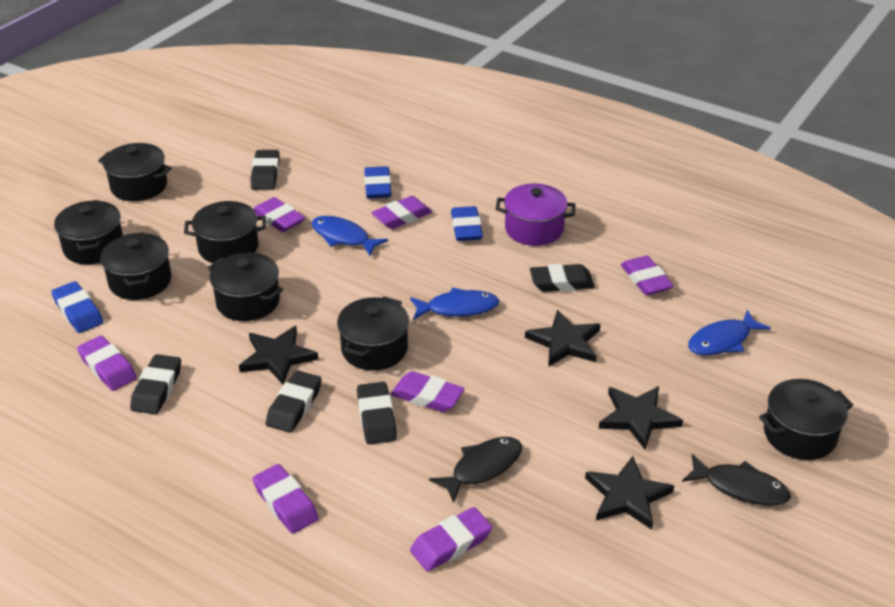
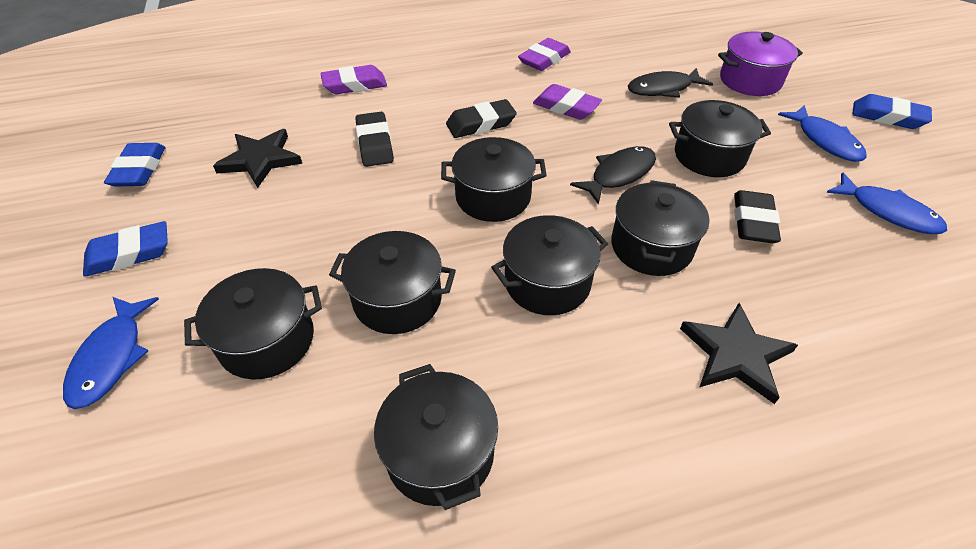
black eraser: [130,354,181,414] [251,150,280,190] [266,370,322,433] [357,382,397,445] [530,264,595,292] = 5 -> [355,112,394,167] [446,99,517,138] [734,190,781,243] = 3
black star: [239,326,318,385] [525,310,601,367] [585,456,674,530] [599,386,683,449] = 4 -> [213,129,302,188] [680,303,798,404] = 2
purple eraser: [77,336,137,391] [253,464,319,534] [254,197,305,232] [371,196,432,229] [391,371,465,412] [410,507,492,571] [621,256,674,295] = 7 -> [320,65,387,94] [518,38,571,71] [533,84,602,120] = 3

